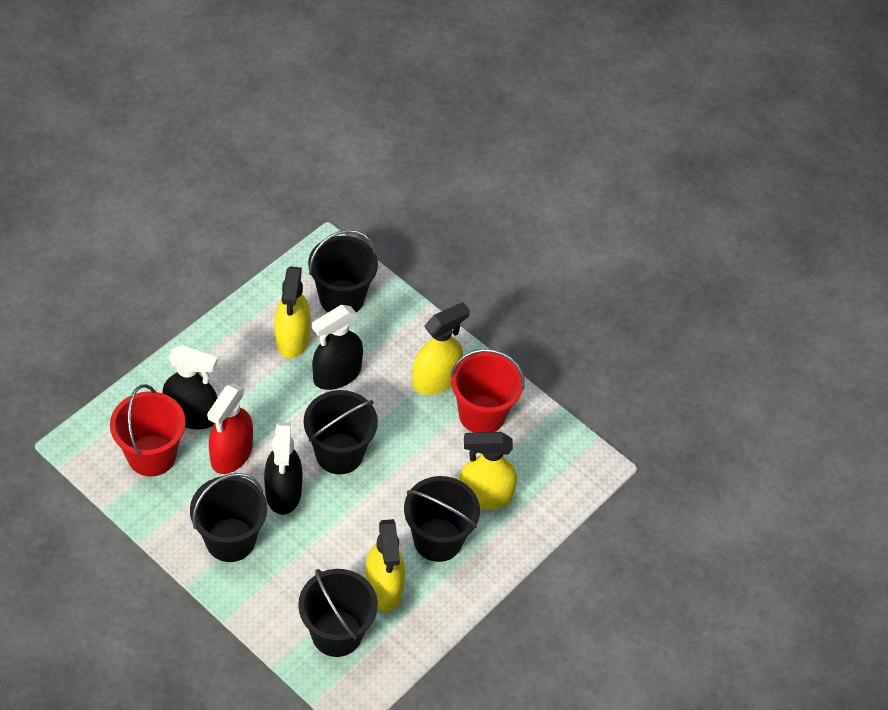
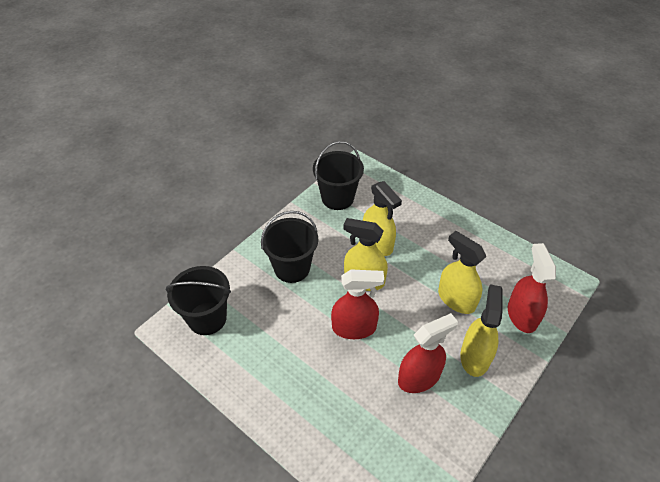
black bucket: [190,473,267,562] [298,569,378,657] [304,390,378,474] [308,230,378,312] [404,476,480,562] = 5 -> [166,266,231,335] [261,211,318,283] [313,141,364,210] = 3
black spray bottle: [162,345,218,429] [264,422,303,515] [312,305,363,390] = 3 -> none = 0
red bucket: [110,384,186,477] [450,349,525,433] = 2 -> none = 0
red spray bottle: [207,383,253,474] = 1 -> [331,270,384,339] [398,313,458,393] [508,243,556,333] = 3

